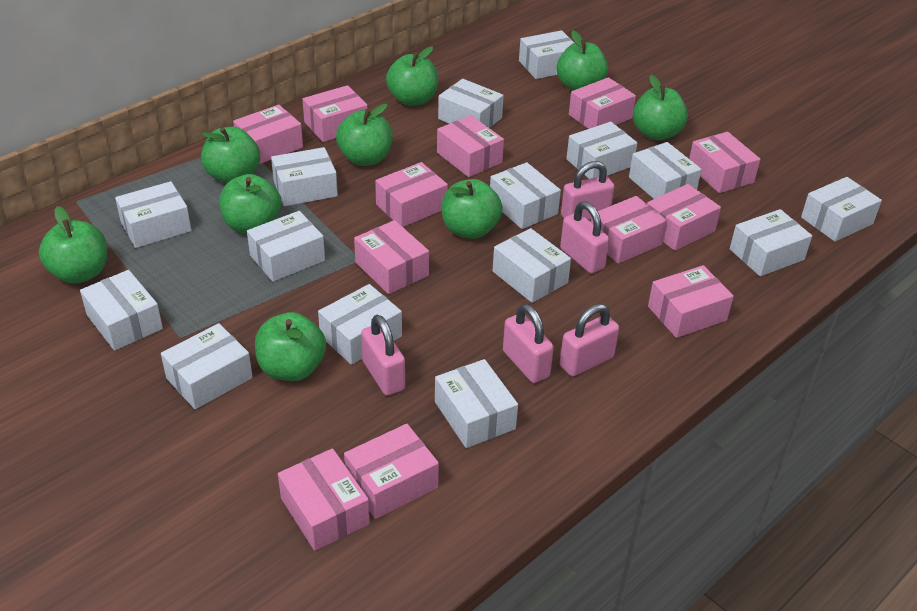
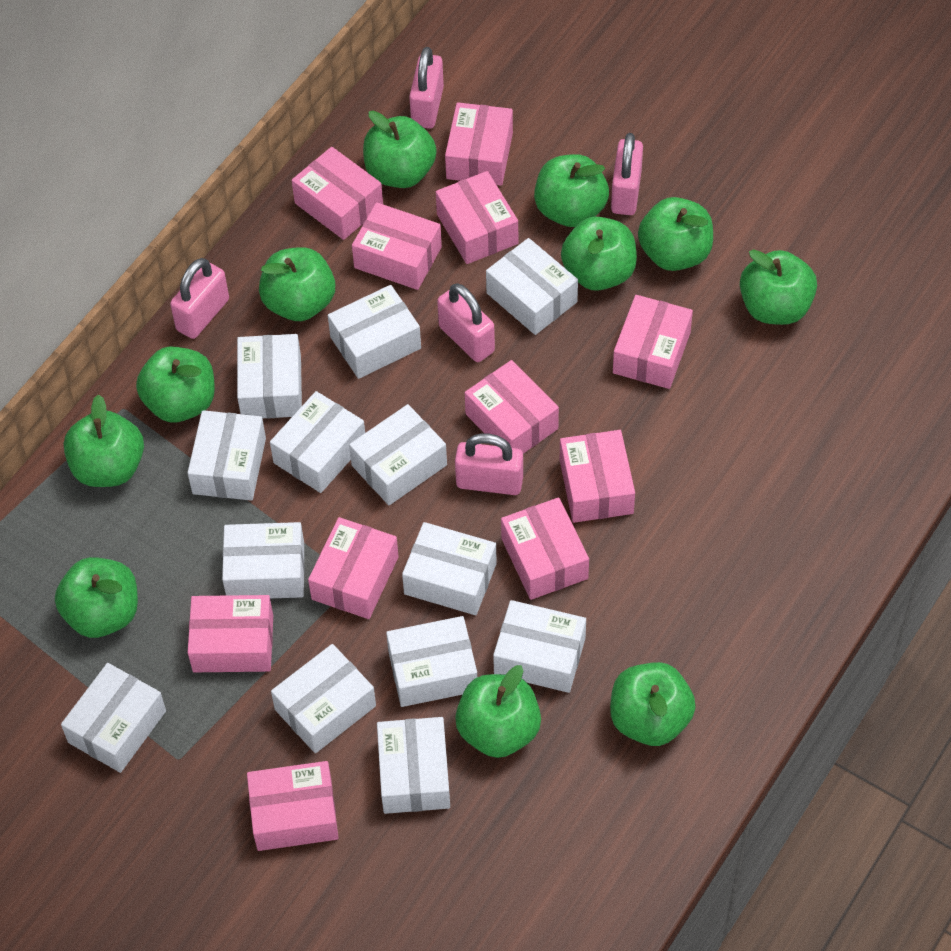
green apple: [39,206,107,284] [201,127,260,183] [219,174,281,234] [255,312,326,381] [336,104,393,166] [386,46,438,106] [442,179,503,239] [557,30,608,91] [633,75,688,140] = 9 -> [55,557,138,638] [64,394,144,487] [136,347,215,422] [259,247,335,321] [363,111,437,188] [455,665,541,758] [534,154,609,227] [561,217,637,291] [610,662,696,746] [638,197,713,271] [740,249,817,325] = 11
pink box: [233,105,303,164] [278,448,370,551] [302,85,368,142] [344,424,439,519] [354,220,429,294] [375,162,448,227] [437,115,504,177] [569,77,636,129] [591,196,667,264] [647,184,721,251] [648,265,734,338] [689,132,760,193] = 12 -> [188,595,273,672] [247,761,339,851] [292,147,383,240] [308,517,399,619] [352,202,442,290] [436,171,518,264] [445,102,513,185] [465,360,559,453] [501,497,589,600] [560,430,635,523] [613,295,693,389] = 11
white box: [80,270,163,351] [115,181,191,248] [161,323,253,409] [247,211,325,282] [271,147,338,206] [318,284,402,365] [435,359,518,448] [438,79,504,128] [490,162,561,229] [493,228,571,303] [519,30,574,79] [566,122,637,179] [629,142,702,199] [730,209,812,276] [801,177,882,242] = 15 -> [61,663,166,773] [188,410,266,501] [222,522,305,599] [237,334,302,419] [270,391,365,493] [271,644,376,753] [328,285,421,379] [349,404,447,505] [377,717,450,814] [386,616,477,707] [402,522,497,615] [486,238,578,335] [493,600,586,693] = 13

